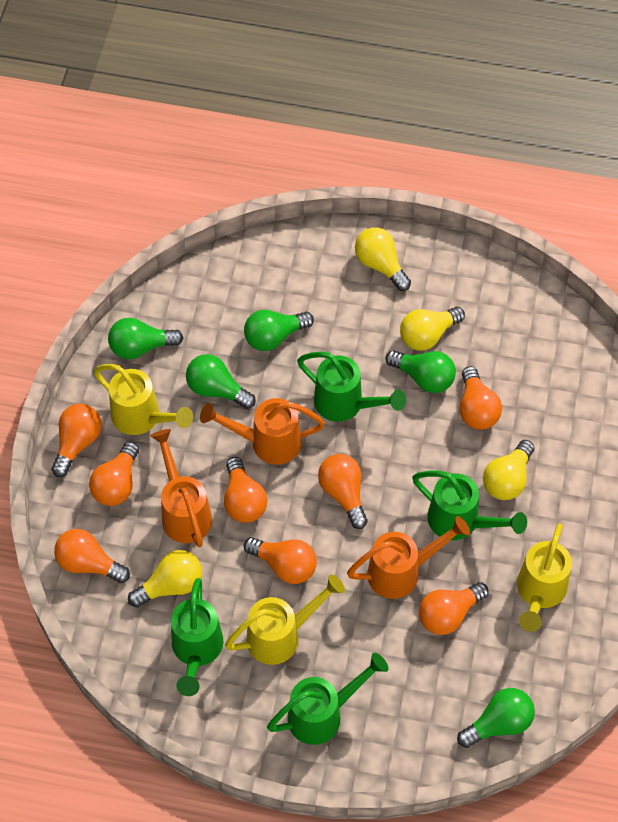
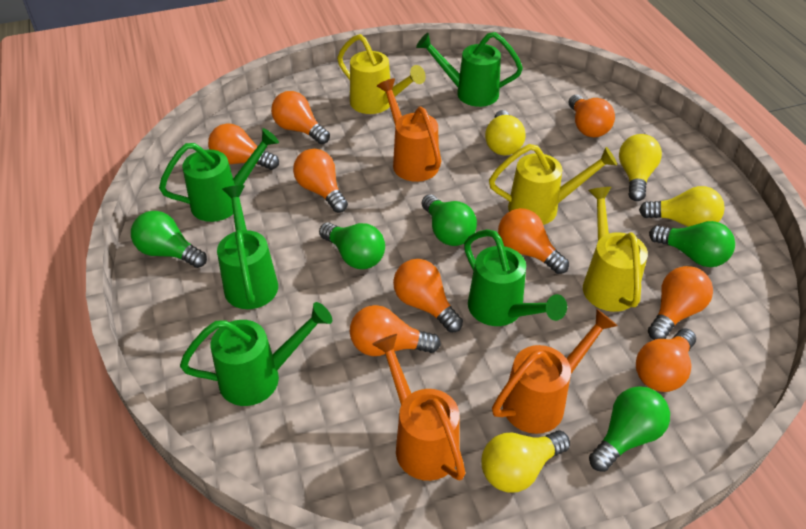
green watering can: [171,578,223,696] [267,653,388,745] [297,351,406,422] [412,471,527,540] = 4 -> [159,128,279,222] [180,302,332,406] [217,185,278,309] [416,32,523,107] [464,229,567,326] = 5
orange light bulb: [51,404,102,477] [54,529,130,583] [89,442,139,506] [224,457,267,523] [244,537,317,584] [318,454,368,529] [419,582,489,635] [459,366,502,430] = 8 -> [208,123,279,170] [271,91,330,144] [293,149,348,213] [350,305,441,356] [393,259,463,333] [498,208,569,274] [569,95,615,137] [636,329,696,392] [648,266,713,340] = 9

